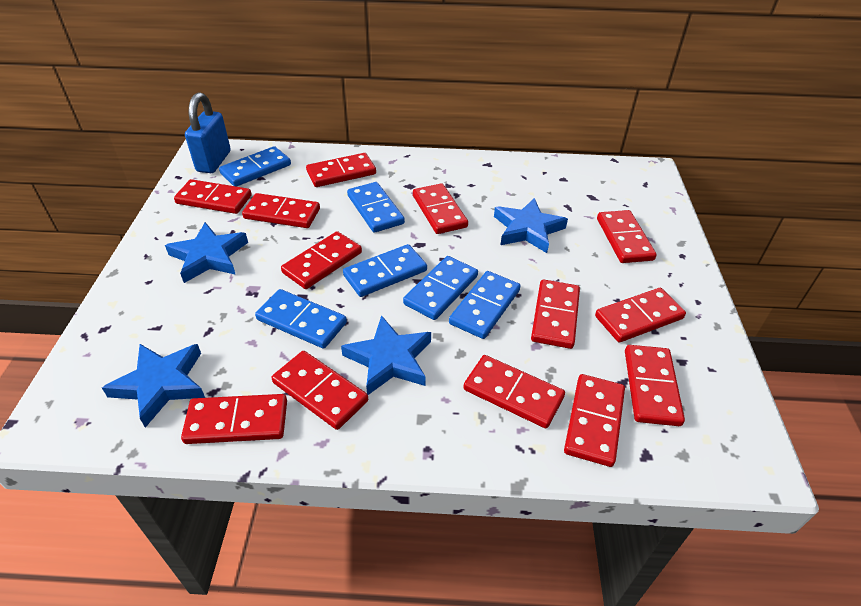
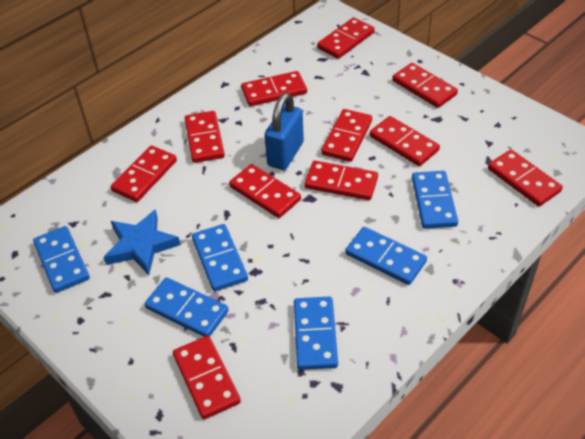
blue star: [102,344,205,428] [165,222,248,283] [341,315,431,395] [494,198,568,253] = 4 -> [103,209,180,275] = 1
red domino: [174,179,252,214] [181,394,287,444] [242,193,320,228] [272,351,368,430] [281,231,362,289] [306,153,376,187] [413,183,468,234] [463,355,565,428] [531,279,580,349] [564,374,625,467] [595,288,686,342] [597,210,657,263] [625,345,685,426] = 13 -> [111,145,177,202] [173,336,241,419] [185,111,225,163] [229,164,301,218] [241,71,307,106] [304,161,378,200] [317,17,375,59] [321,109,372,162] [370,116,440,166] [392,63,458,108] [488,149,563,207] = 11

